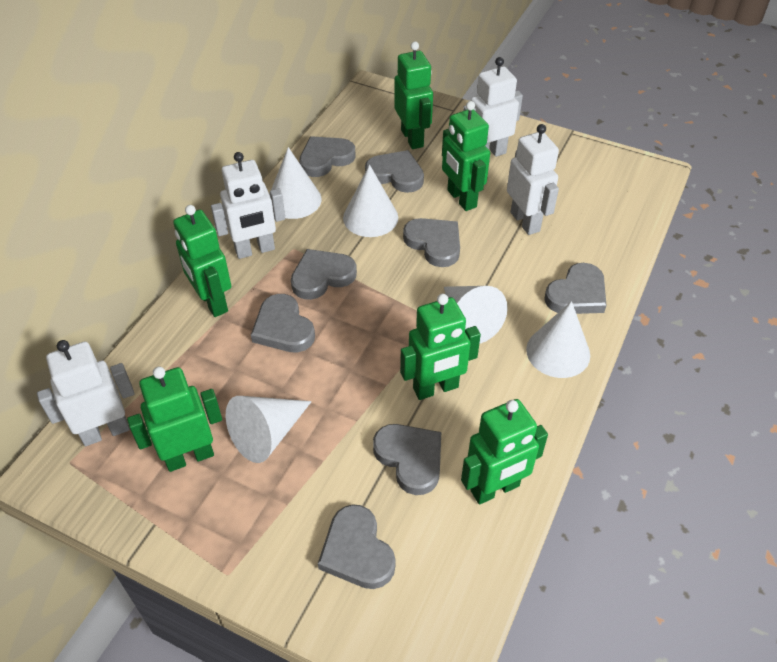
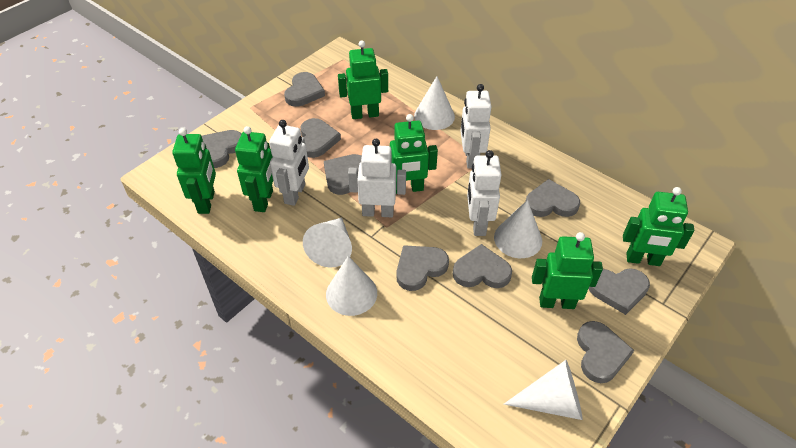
grey heart: [251,294,315,353] [291,249,357,300] [299,136,356,177] [318,504,396,589] [365,150,424,193] [373,424,441,495] [403,218,460,267] [544,263,607,314] = 8 -> [202,130,242,168] [284,72,325,107] [300,118,341,158] [324,154,362,195] [396,245,449,291] [453,244,512,288] [526,179,580,217] [577,321,634,383] [588,268,650,315] = 9

